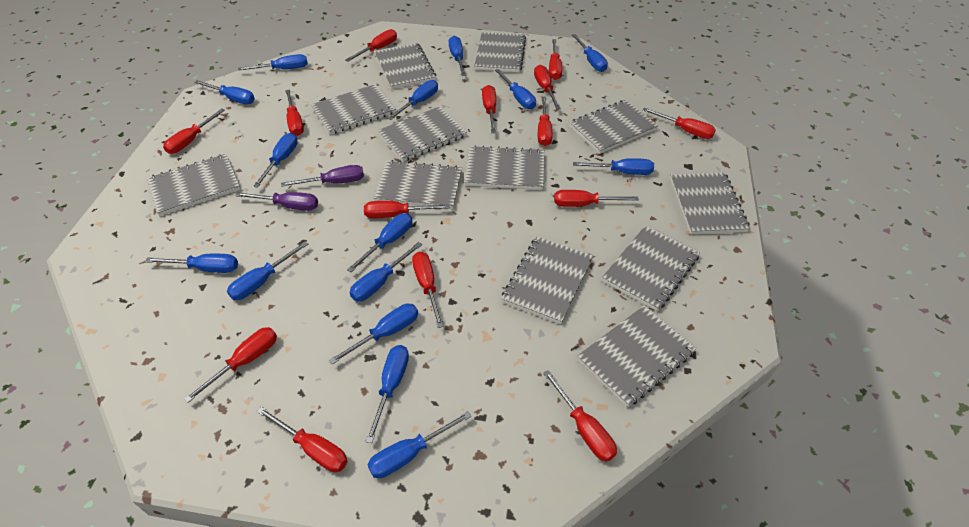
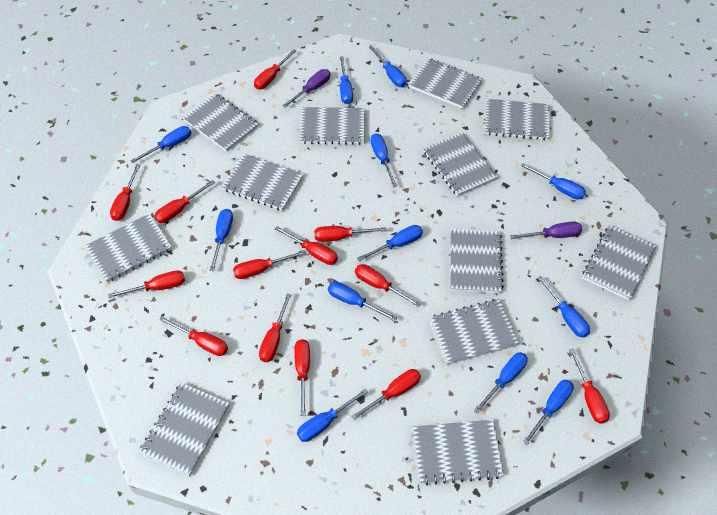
blue screwdriver: [145,254,238,273] [194,80,255,104] [227,241,308,300] [238,54,308,71] [253,133,298,188] [329,304,418,364] [347,213,412,272] [350,242,422,301] [365,345,409,443] [368,411,472,478] [388,80,438,120] [449,36,466,76] [495,69,536,109] [572,34,608,72] [573,158,654,175] = 15 -> [131,126,191,164] [209,209,233,271] [297,389,368,442] [328,281,397,321] [340,56,353,104] [357,225,423,261] [369,46,407,87] [371,133,397,187] [474,352,528,414] [521,163,586,200] [523,380,574,445] [538,276,590,338] = 12
red screwdriver: [163,109,225,154] [184,327,277,403] [256,406,348,472] [285,89,304,136] [346,29,397,61] [364,201,450,218] [412,252,444,328] [482,85,496,133] [534,65,561,109] [538,97,552,146] [543,370,617,462] [549,39,562,80] [554,190,639,207] [643,108,716,139] = 14 -> [108,270,185,298] [110,164,141,221] [154,180,215,223] [159,316,228,356] [233,250,306,279] [254,49,296,89] [259,293,292,362] [275,226,338,265] [294,339,310,416] [314,226,387,242] [351,369,421,420] [355,264,421,307] [569,348,610,424] = 13

